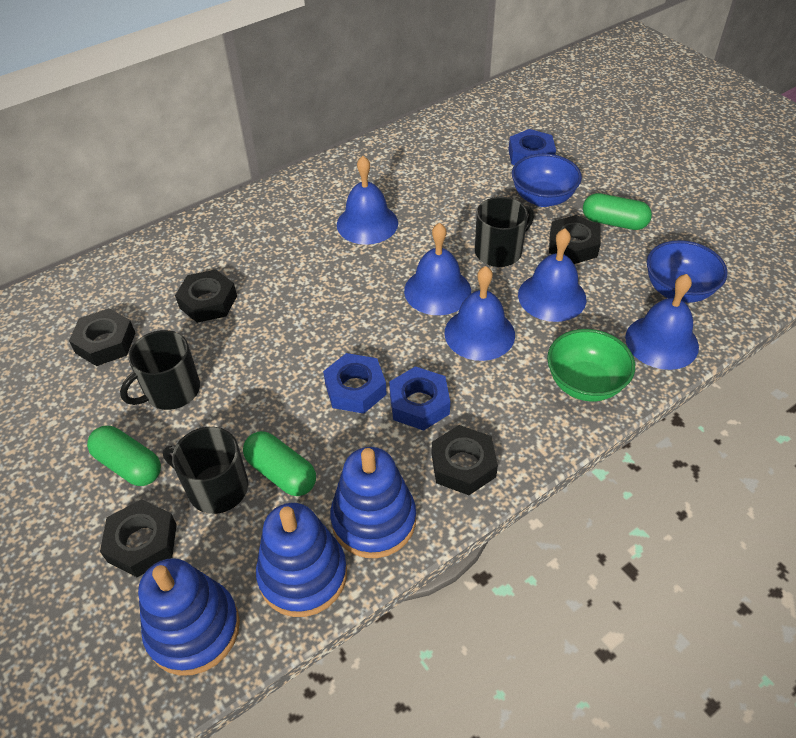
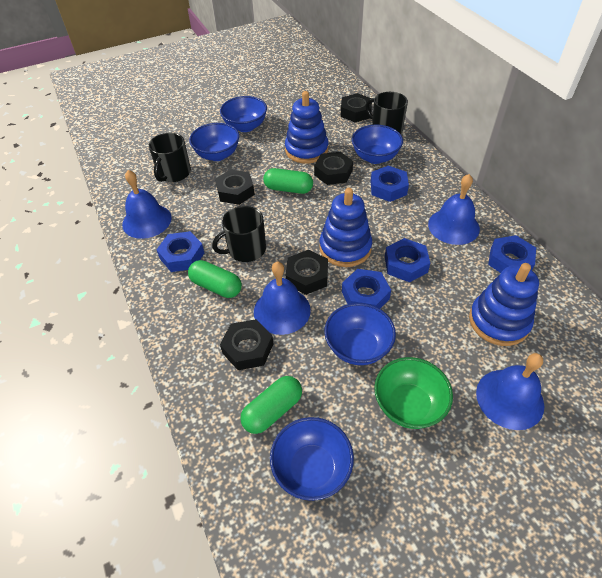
blue bell: [337,156,398,245] [404,223,471,315] [445,266,515,361] [518,229,586,322] [625,274,699,370] = 5 -> [122,170,172,239] [254,261,311,335] [428,174,480,245] [476,353,544,430] = 4
blue bowl: [512,154,582,207] [647,240,728,303] = 2 -> [189,123,239,161] [220,96,267,132] [270,417,354,501] [324,303,396,365] [352,125,403,164] = 5
blue nut: [323,353,387,414] [389,366,450,431] [508,129,556,165] = 3 -> [156,231,204,272] [342,269,391,309] [371,165,409,202] [385,238,430,282] [488,235,536,273] = 5

